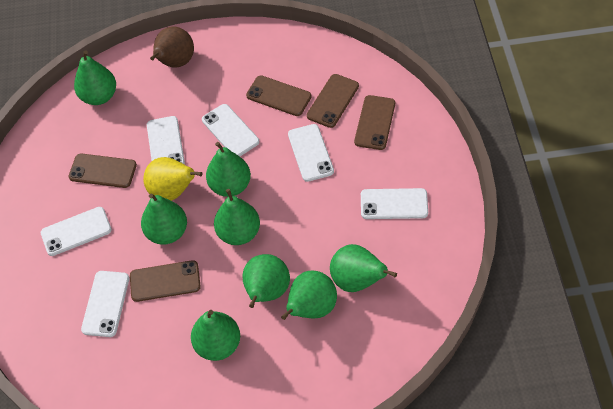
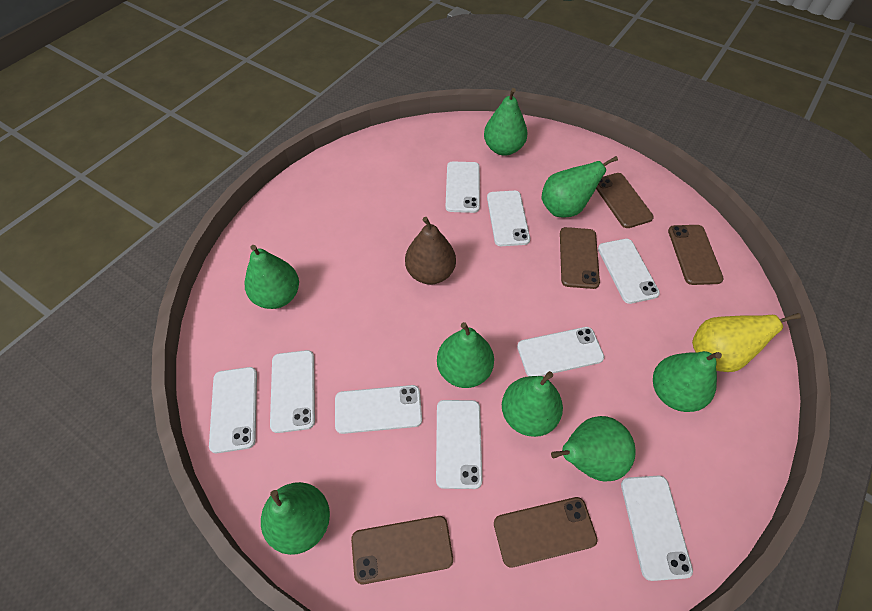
white phone: [41,207,112,256] [81,271,129,337] [147,116,185,164] [202,104,259,157] [288,124,334,182] [361,188,428,219] = 6 -> [209,367,257,453] [270,350,315,433] [335,385,422,434] [436,400,482,489] [445,161,480,213] [487,191,530,246] [517,327,604,376] [598,239,660,304] [621,476,693,581] = 9

